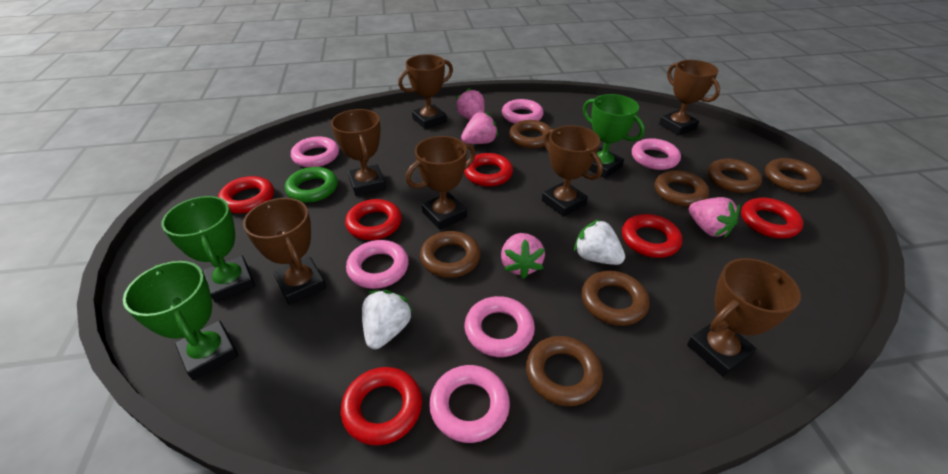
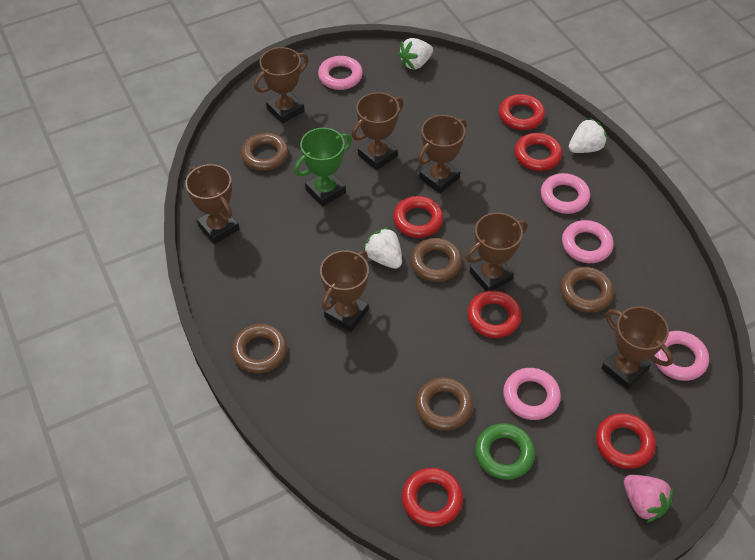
brown ring: [420,231,481,278] [509,120,552,149] [526,336,603,406] [582,271,649,326] [655,170,709,207] [708,159,762,193] [765,158,822,192] = 7 -> [232,324,287,373] [241,133,289,171] [410,238,462,282] [416,377,473,431] [560,267,614,313] = 5
green trophy: [123,261,239,381] [161,196,255,303] [583,94,645,178] = 3 -> [294,128,352,207] = 1
pink ring: [291,136,339,167] [346,240,409,289] [429,365,510,443] [465,296,535,357] [502,99,544,124] [632,138,681,170] = 6 -> [318,56,363,90] [503,368,561,420] [541,173,590,214] [562,220,614,263] [654,331,709,381] = 5
pink strawberry: [455,88,485,120] [461,112,498,144] [501,233,545,279] [689,197,740,238] = 4 -> [624,475,674,523] = 1
white strawberry: [362,290,413,349] [574,219,625,265] = 2 -> [363,227,402,269] [398,38,433,70] [569,118,607,153] = 3

